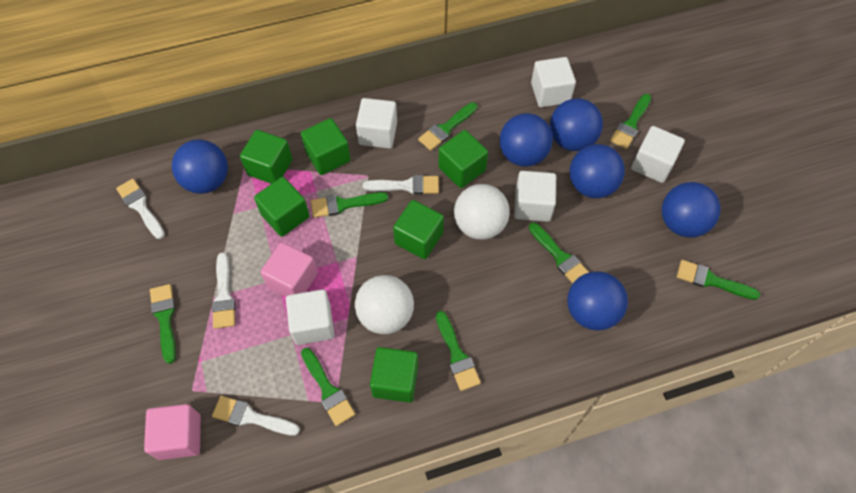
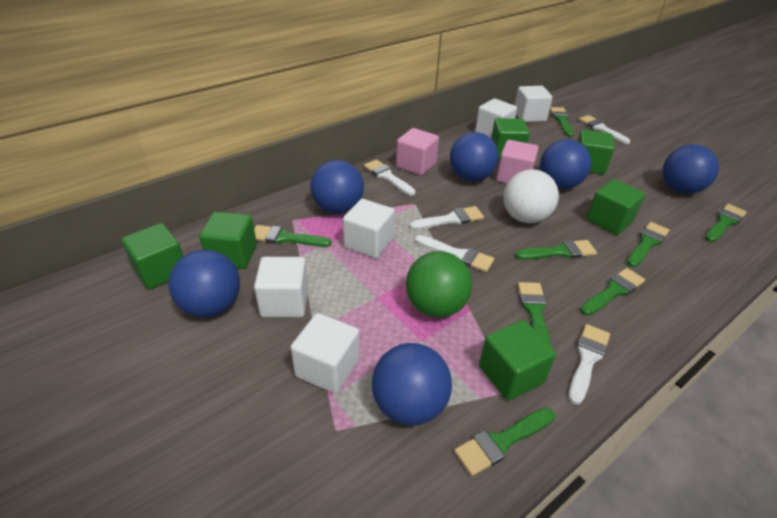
green ball: none = 0 -> [406,251,472,318] = 1
white ball: [355,275,414,334] [454,184,510,240] = 2 -> [503,169,559,223] = 1
white brush: [116,179,165,239] [212,252,235,329] [212,396,300,436] [363,175,439,195] = 4 -> [364,159,415,196] [409,206,484,230] [415,235,494,272] [568,324,610,405] [579,115,630,144] = 5

